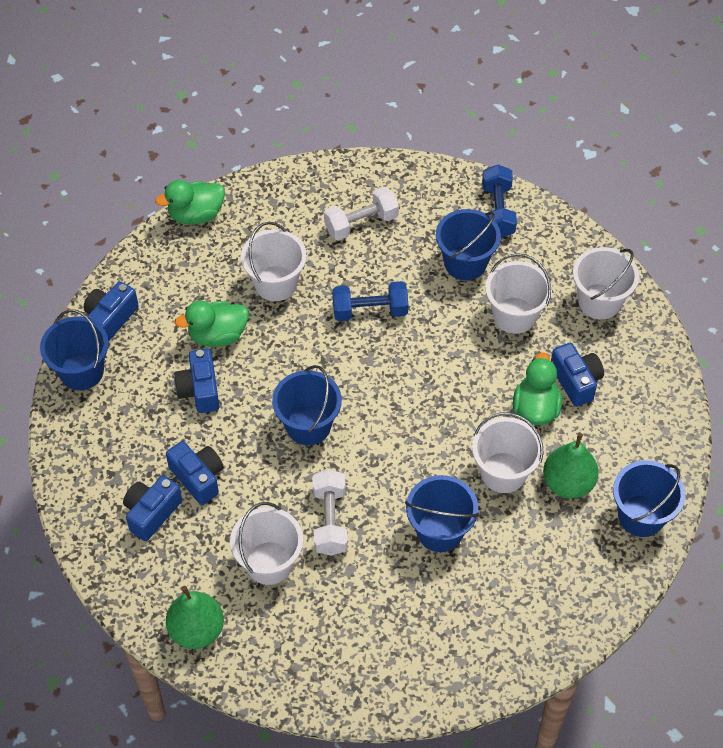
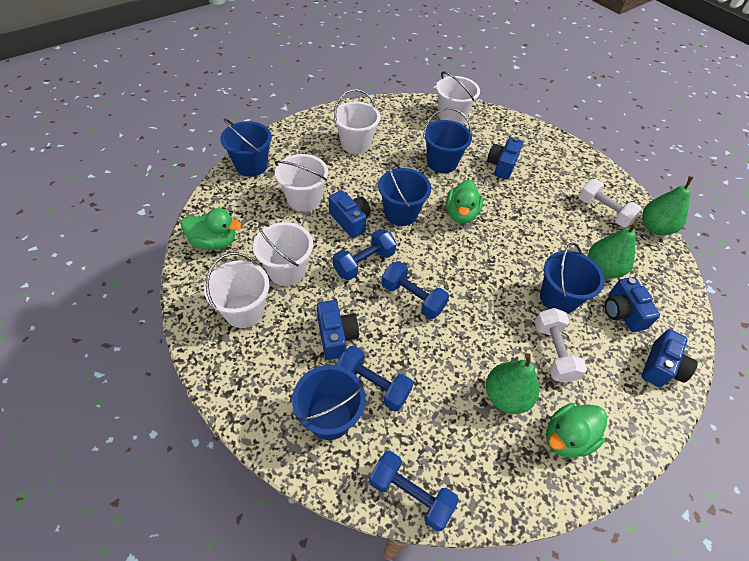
blue dumbbell: [332,281,408,321] [482,165,517,238] = 2 -> [333,229,396,280] [336,346,413,411] [369,451,459,531] [381,261,449,319] = 4
green pear: [166,586,224,649] [543,433,599,499] = 2 -> [486,353,539,414] [588,222,637,279] [642,176,693,235] = 3

